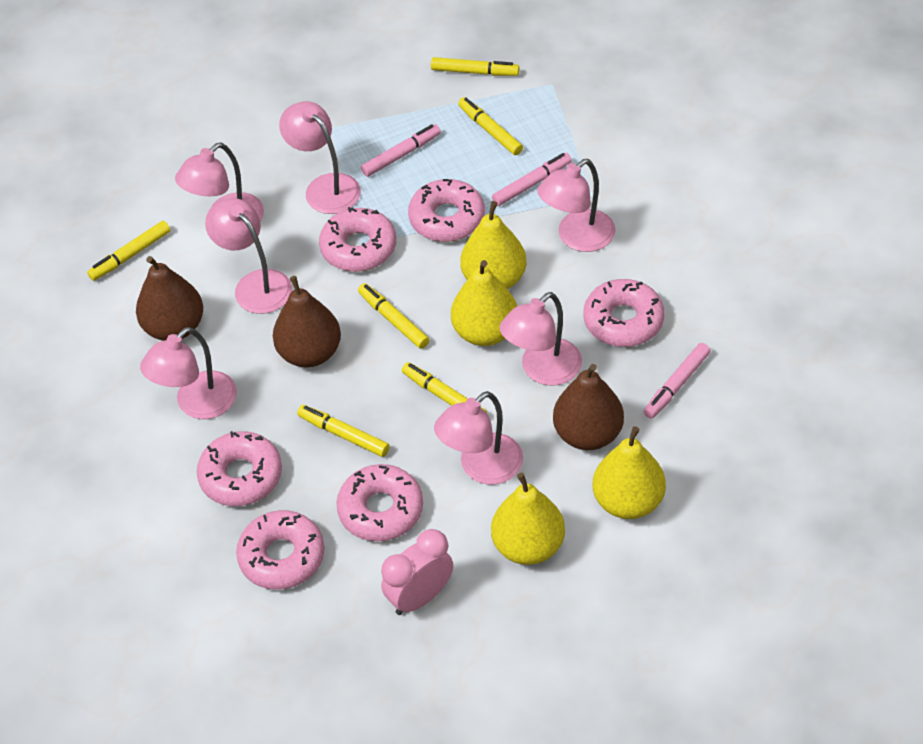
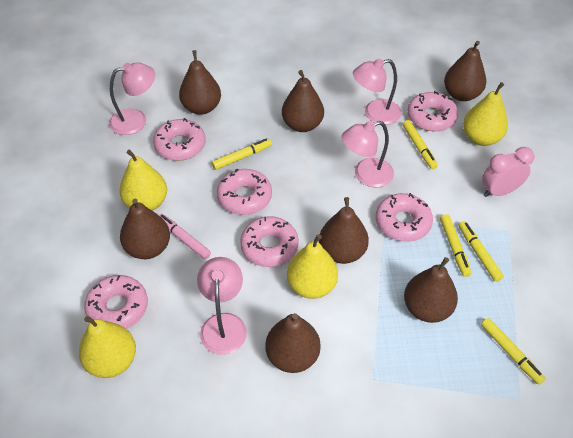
brown pear: [136,256,203,341] [273,276,341,368] [553,364,624,450] = 3 -> [120,199,170,259] [179,50,221,115] [265,313,321,373] [282,70,324,132] [319,197,369,264] [404,257,458,323] [444,41,486,101] = 7
pink lamp: [140,327,237,419] [175,143,264,221] [205,198,292,314] [279,101,361,214] [434,391,523,485] [500,292,582,386] [537,159,616,252] = 7 -> [109,62,155,135] [197,257,247,355] [341,121,394,187] [353,59,401,125] = 4
pink marker: [361,124,441,177] [492,153,572,206] [643,343,710,419] = 3 -> [159,214,211,259] = 1
yellow marker: [87,221,170,281] [297,405,390,457] [358,283,429,349] [402,362,487,413] [431,57,519,76] [458,97,523,155] = 6 -> [212,139,272,170] [403,120,438,169] [440,214,472,277] [459,221,504,282] [481,318,546,385] = 5

